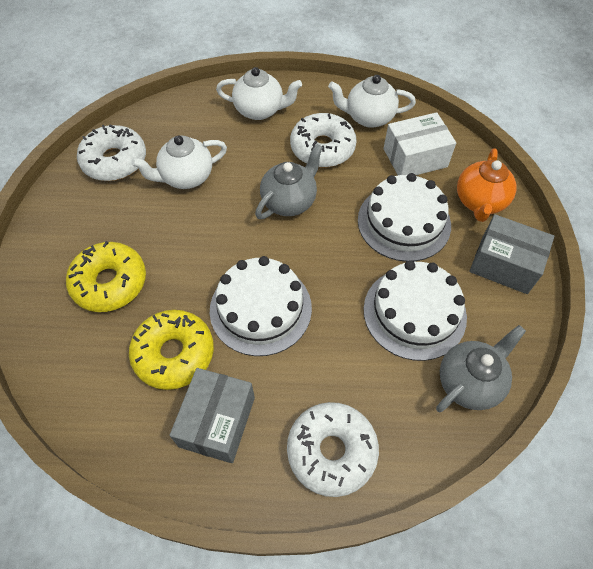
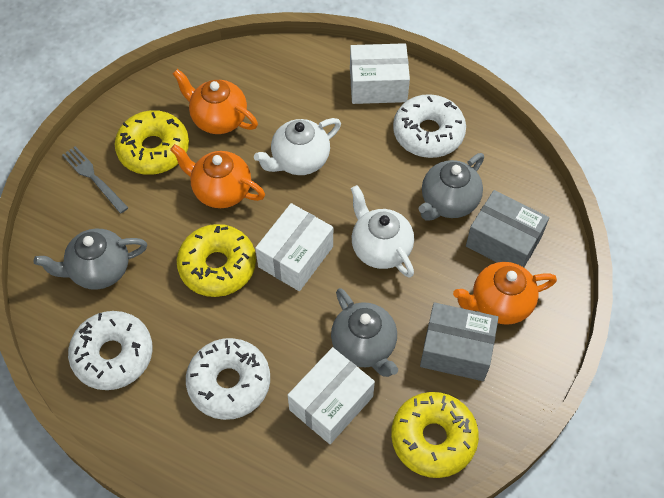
grey fork: none = 0 -> [62,146,128,214] = 1
grey teapot: [255,144,323,219] [436,325,526,413] = 2 -> [34,229,147,290] [331,288,398,377] [419,153,484,220] = 3
orange teapot: [457,148,517,222] = 1 -> [170,144,265,208] [173,69,258,134] [453,262,557,325] = 3
white box: [384,112,456,175] = 1 -> [255,203,333,291] [288,347,375,444] [350,43,410,104] = 3
white cake: [210,256,312,356] [358,173,451,262] [364,260,467,361] = 3 -> none = 0
white teapot: [131,136,227,189] [216,67,302,120] [328,75,416,128] = 3 -> [254,118,341,175] [351,185,414,278] = 2
yellow donut: [66,241,146,312] [129,310,214,390] = 2 -> [115,110,189,175] [177,224,256,297] [391,392,479,478] = 3

